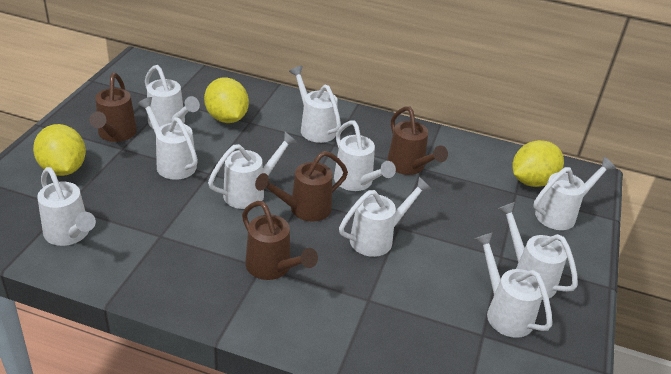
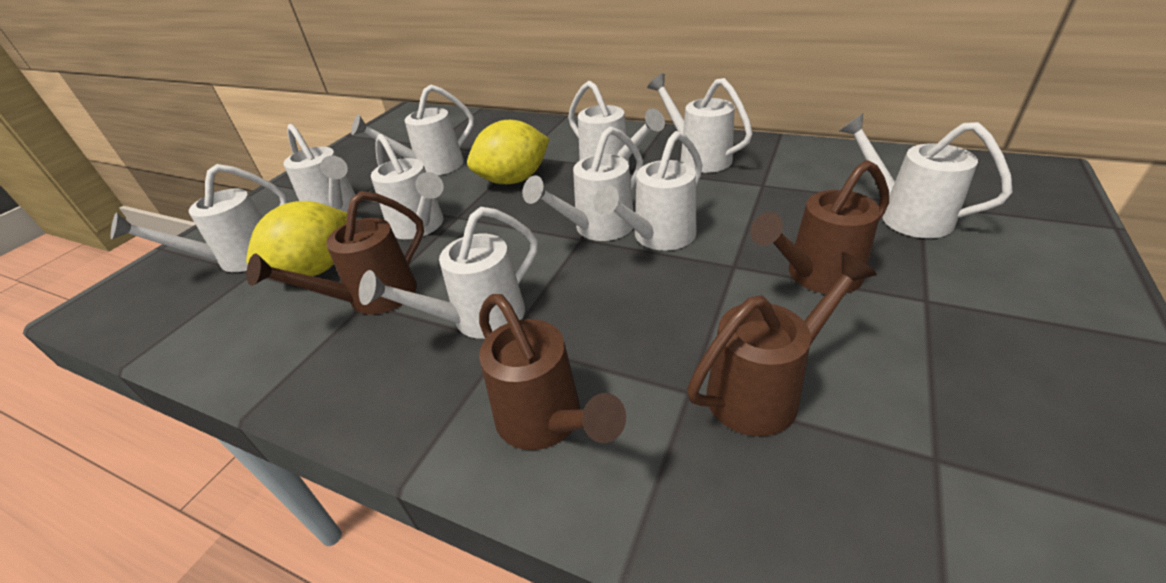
yellow lemon: [33,124,86,176] [204,77,249,123] [512,140,564,187] = 3 -> [246,201,347,276] [467,120,550,184] = 2

